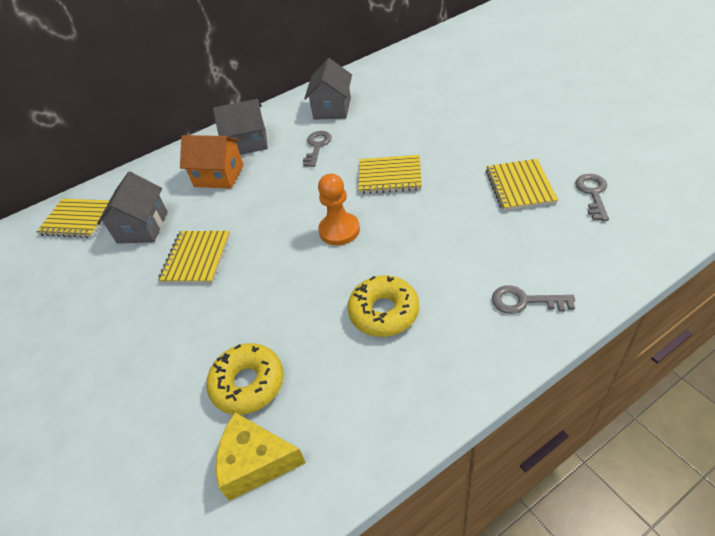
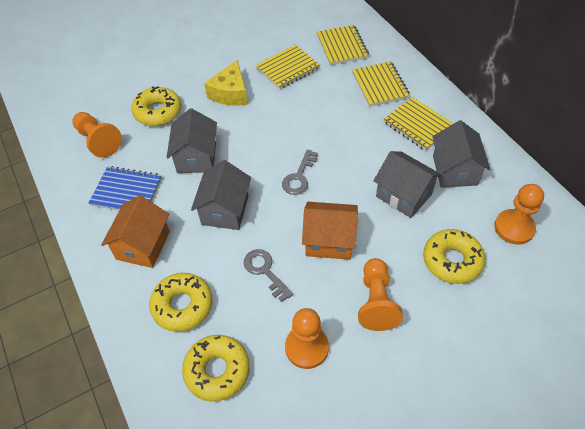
blue notebook: none = 0 -> [88,166,162,211] = 1
grey house: [97,172,168,244] [213,99,268,155] [304,58,352,120] = 3 -> [167,108,217,173] [191,160,251,230] [374,151,442,218] [432,120,491,188] = 4
grey key: [303,131,332,167] [492,285,575,314] [575,174,609,221] = 3 -> [244,249,293,302] [282,149,318,195] = 2
orange house: [180,135,243,189] = 1 -> [101,195,170,268] [302,202,358,260] = 2
orange pawn: [318,173,360,245] = 1 -> [72,112,122,158] [285,308,329,369] [358,258,403,331] [494,184,544,245] = 4
yellow donut: [206,343,284,415] [347,275,419,337] = 2 -> [131,86,181,126] [149,273,213,332] [182,335,250,402] [423,229,485,284] = 4

